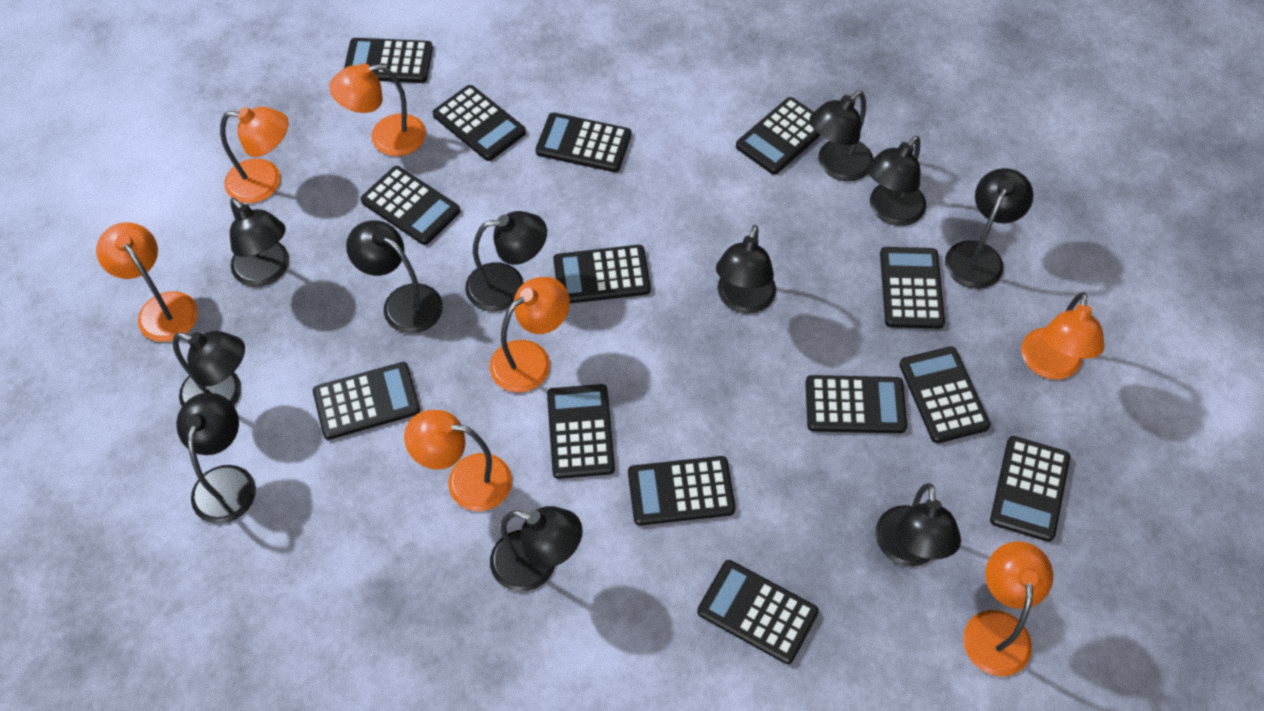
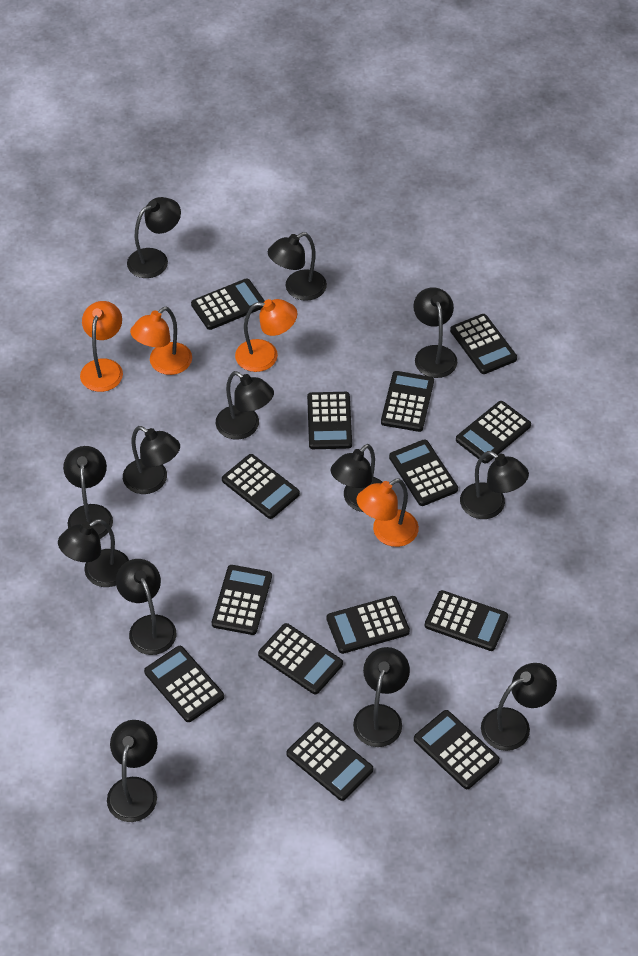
black lamp: [173,331,245,406] [176,393,256,524] [230,197,289,287] [346,220,443,333] [465,211,547,311] [490,506,583,592] [716,225,776,314] [809,91,873,181] [867,136,926,226] [875,483,961,566] [945,168,1033,289] = 11 -> [58,519,129,587] [63,446,113,539] [107,720,158,822] [116,559,176,655] [123,426,180,494] [127,197,181,278] [216,371,274,440] [268,232,327,301] [330,444,382,512] [353,647,410,747] [413,287,457,378] [460,451,529,519] [481,663,557,751] = 13
orange lamp: [96,222,198,342] [220,107,289,203] [329,63,426,156] [404,410,512,511] [490,277,570,392] [963,542,1053,676] [1021,292,1104,380] = 7 -> [80,301,123,392] [130,307,192,375] [235,299,297,372] [356,478,419,547] = 4

